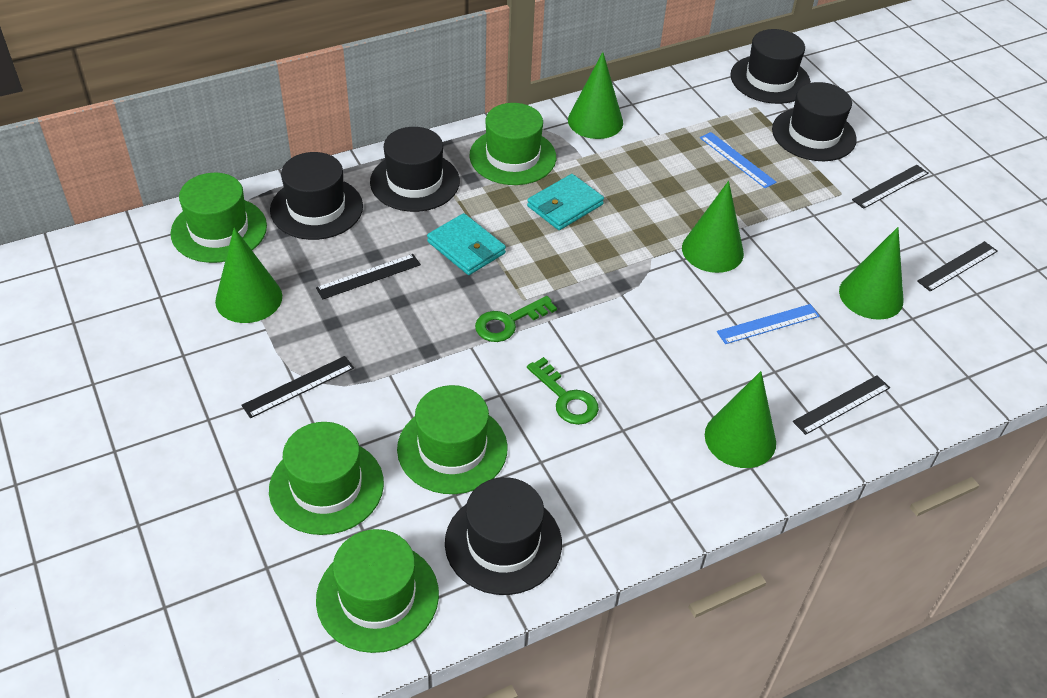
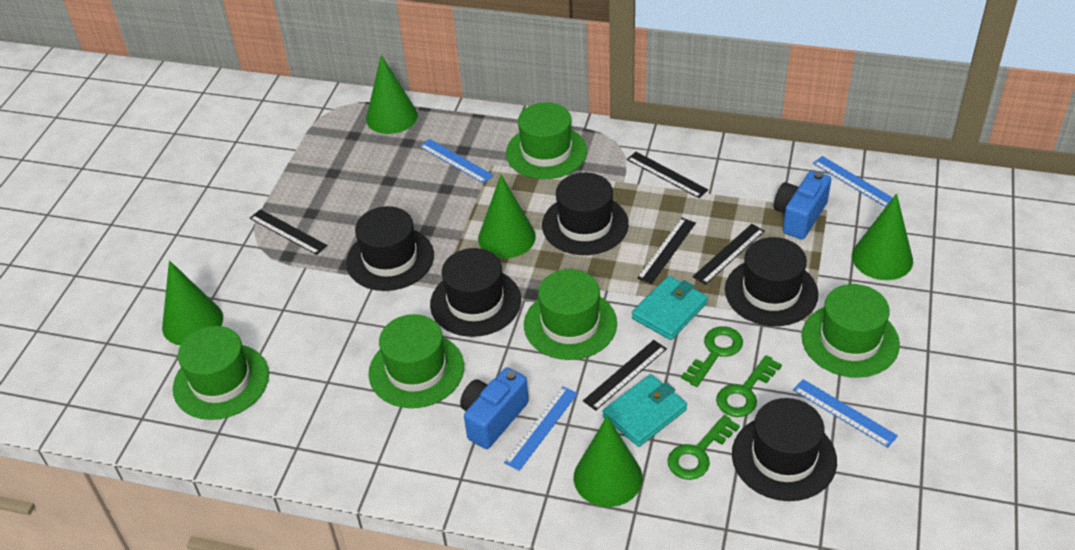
blue camera: none = 0 -> [460,368,529,449] [774,170,831,239] = 2
blue ruler: [700,132,777,188] [717,304,820,344] = 2 -> [420,139,494,183] [504,386,578,471] [793,379,898,448] [813,156,893,207] = 4
green key: [475,296,557,342] [527,357,599,425] = 2 -> [667,415,740,480] [681,326,743,387] [716,355,782,417] = 3

